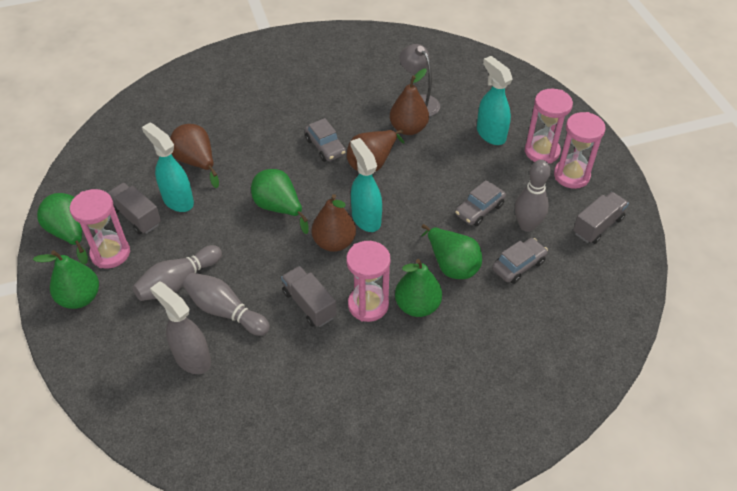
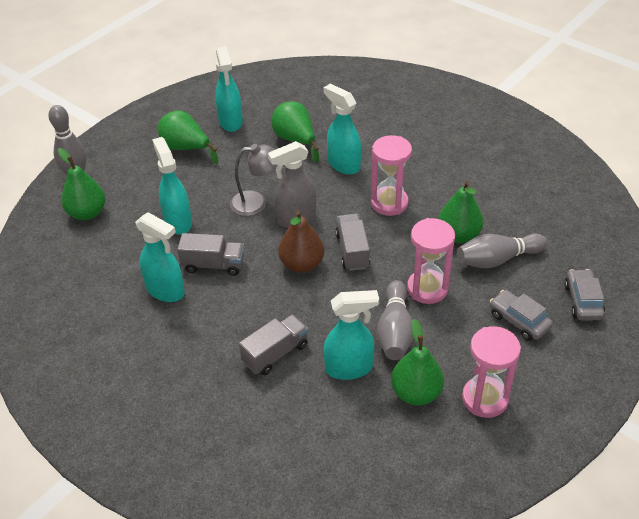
brown pear: [170,124,219,188] [312,194,356,252] [347,130,404,172] [390,69,429,135] = 4 -> [278,210,324,273] = 1
grey car: [305,118,346,162] [455,180,506,226] [492,238,548,284] = 3 -> [490,290,553,341] [564,269,605,321] = 2
pink hourglass: [70,189,130,268] [346,241,390,322] [525,89,573,164] [554,112,606,189] = 4 -> [371,135,412,216] [407,218,455,304] [462,326,521,418] = 3
turquoise spray bottle: [142,123,194,212] [350,138,382,232] [477,56,513,145] = 3 -> [135,212,185,302] [152,137,192,235] [215,46,243,132] [324,84,361,175] [324,290,379,380] = 5

